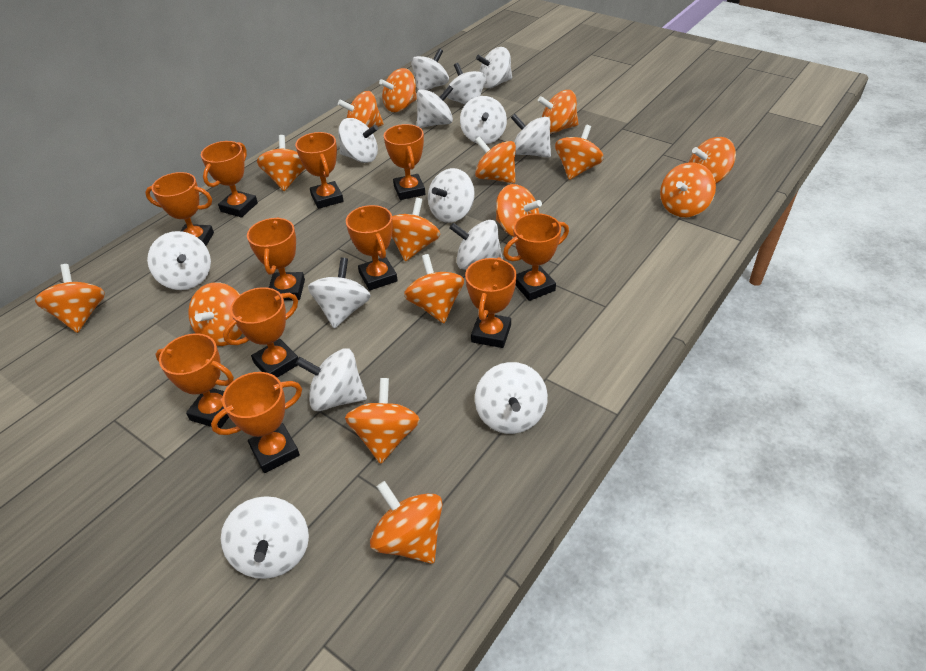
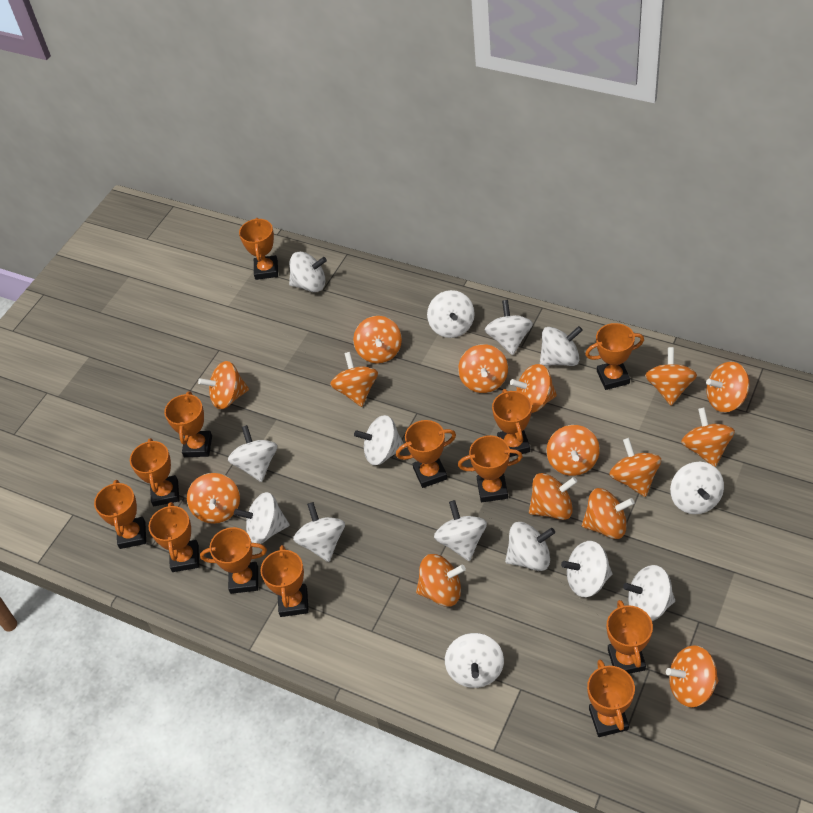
orange trophy: [145,172,214,246] [155,333,234,429] [201,141,258,218] [211,372,302,473] [223,287,298,378] [247,217,305,300] [295,132,344,209] [346,205,398,291] [384,124,425,200] [465,257,517,348] [503,213,569,301] = 11 -> [94,480,146,549] [130,438,179,506] [149,502,199,572] [164,391,212,457] [200,527,267,594] [239,218,278,280] [260,545,309,617] [396,420,456,488] [458,435,523,502] [492,389,532,457] [585,323,644,390] [587,660,635,737] [607,600,653,674] = 13

